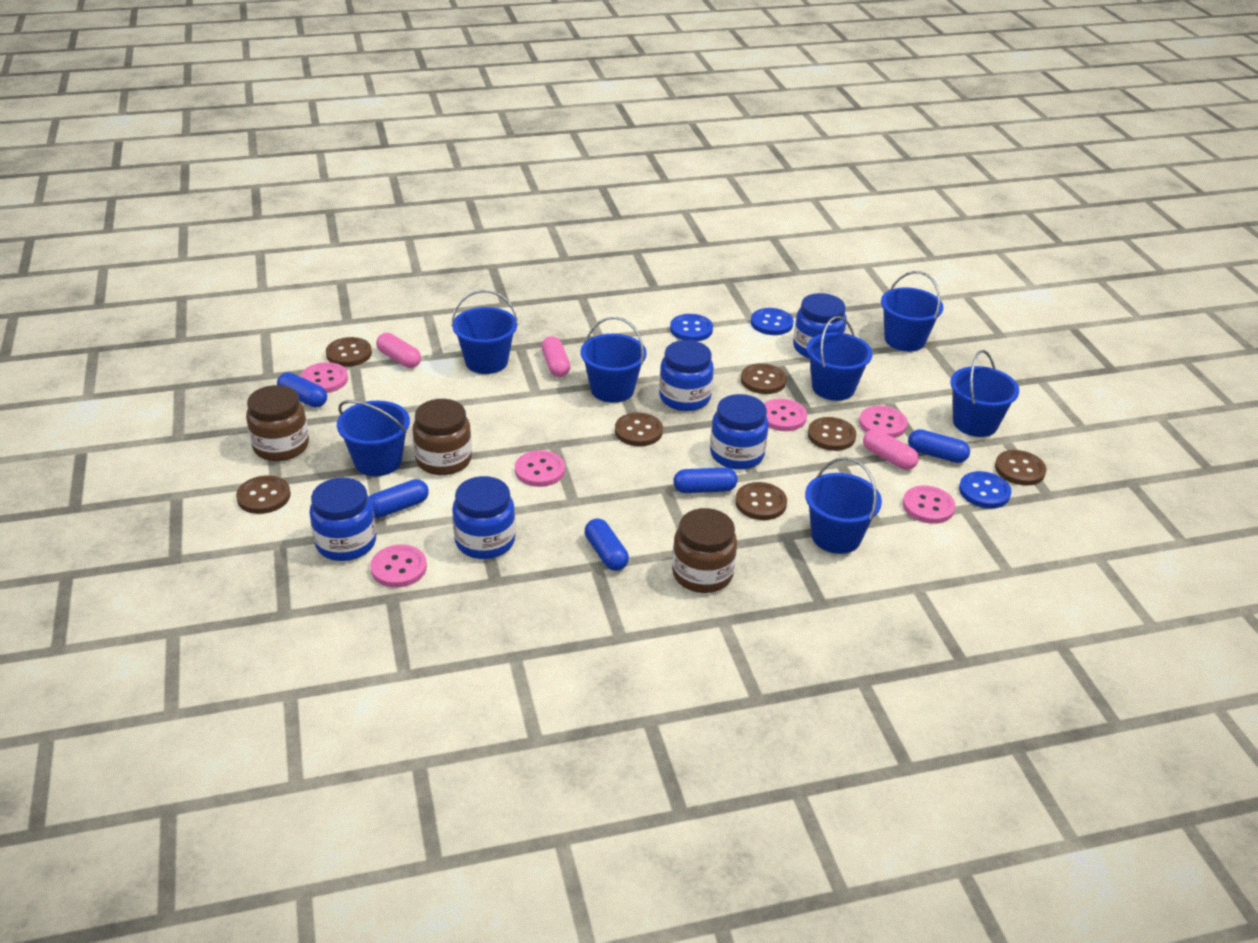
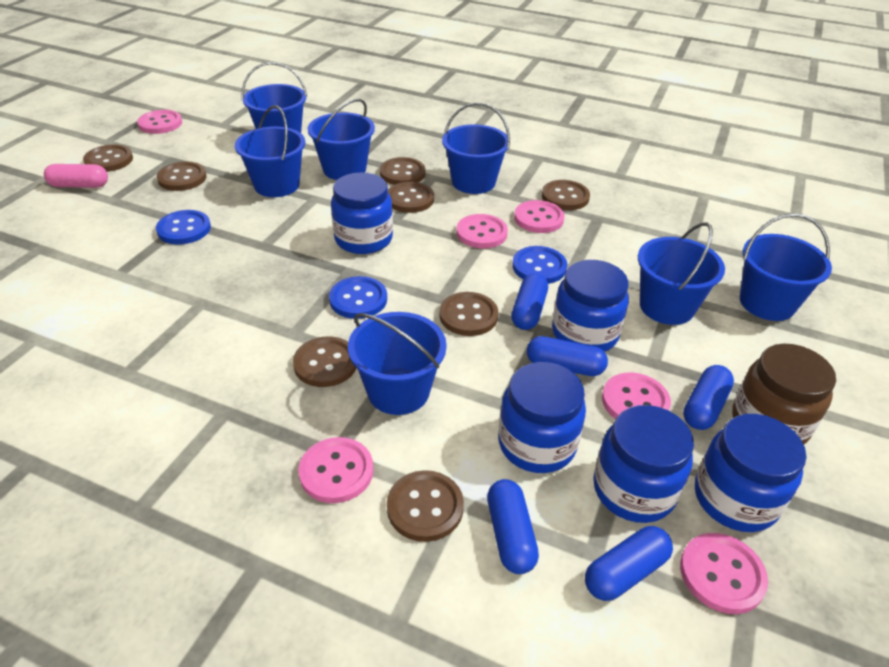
brown button: [236,475,291,514] [326,337,372,367] [615,412,663,446] [735,482,787,520] [741,363,787,394] [808,417,856,451] [995,450,1046,486] = 7 -> [83,144,133,172] [157,162,207,191] [293,336,356,387] [380,157,425,185] [387,470,464,542] [388,182,434,213] [439,292,498,336] [542,180,590,210] = 8
brown jar: [246,385,309,461] [413,399,472,475] [672,508,737,593] = 3 -> [732,343,836,444] = 1
pink capsule: [376,333,421,368] [541,336,570,377] [863,429,919,470] = 3 -> [44,164,108,188] = 1

